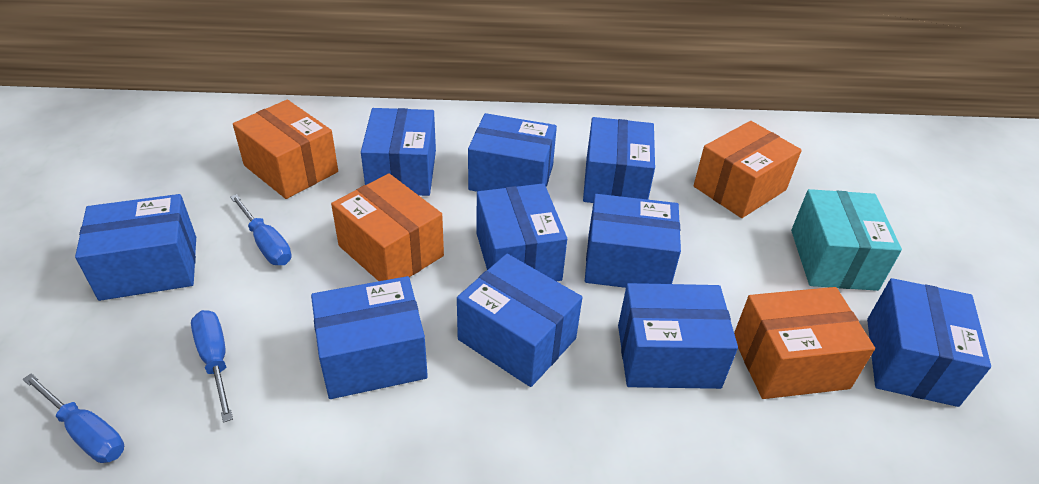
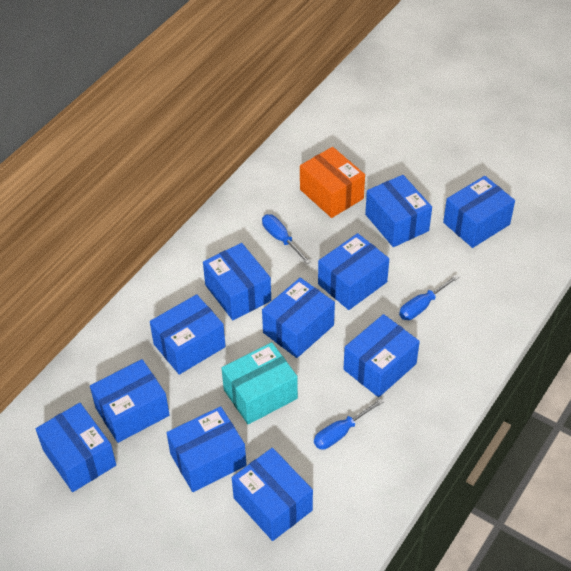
blue box: [75,194,196,301] [311,276,428,399] [361,108,436,196] [457,254,582,387] [468,113,557,192] [477,183,567,281] [583,117,655,203] [585,194,681,288] [618,283,738,389] [867,278,991,407] = 10 -> [36,403,116,492] [90,359,170,443] [150,294,226,375] [167,406,247,492] [203,243,271,320] [232,448,313,541] [262,278,335,358] [318,233,389,310] [344,314,420,397] [365,175,432,247] [443,176,515,248] = 11
orange box: [233,100,338,199] [331,174,444,281] [693,121,802,218] [734,287,875,399] = 4 -> [300,147,365,218] = 1

